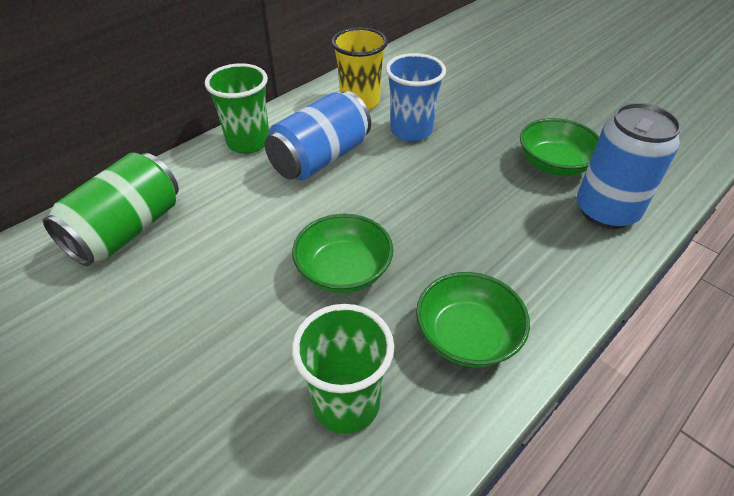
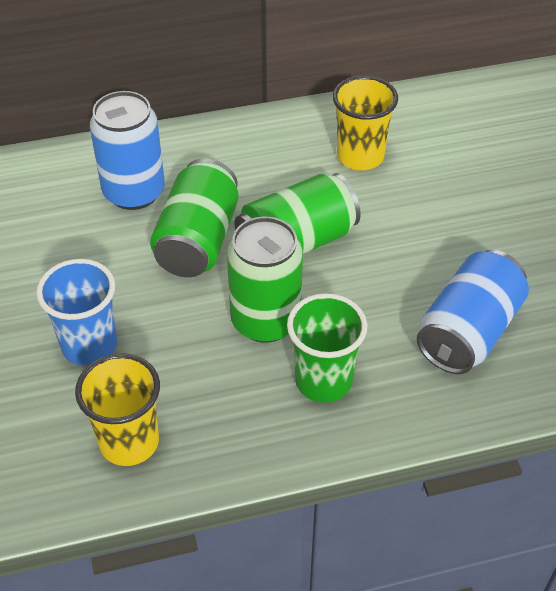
green bowl: [292,214,393,293] [416,272,530,367] [520,118,599,176] = 3 -> none = 0
green can: [43,153,179,266] = 1 -> [150,158,239,277] [227,217,303,343] [234,173,361,254] = 3
green cup: [205,63,269,154] [292,304,394,434] = 2 -> [287,293,367,403] = 1
yellow cup: [331,27,388,110] = 1 -> [75,353,160,466] [333,76,398,171] = 2

